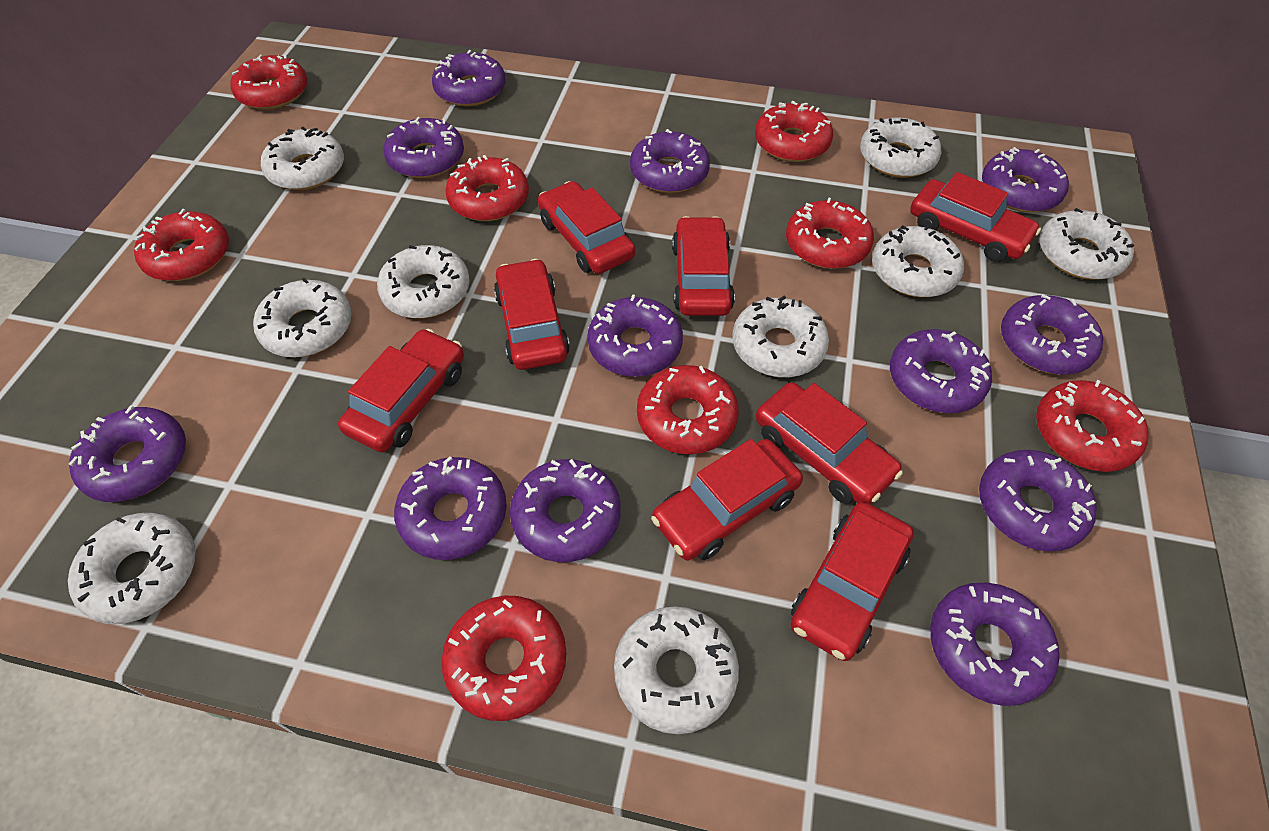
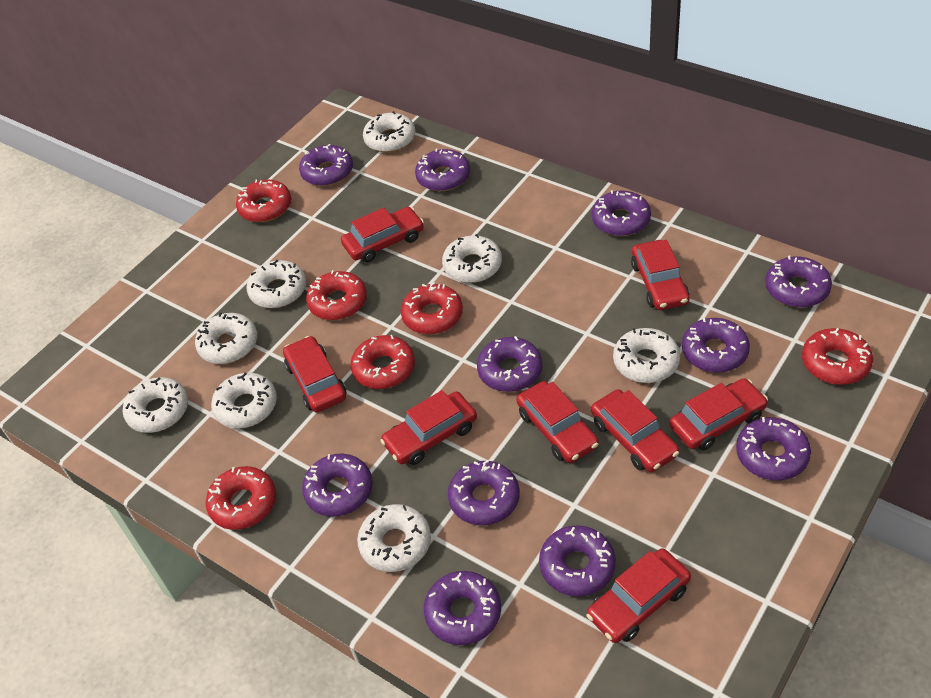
purple donut: [69,405,186,502] [383,117,464,178] [394,456,507,560] [432,50,506,107] [510,459,621,562] [587,295,683,377] [630,129,710,193] [890,329,992,413] [930,583,1060,706] [979,450,1097,551] [982,147,1069,212] [1001,294,1103,375] = 12 -> [299,144,353,186] [302,454,373,517] [415,148,470,191] [424,571,501,645] [448,460,520,525] [477,336,542,392] [539,525,616,597] [592,190,651,236] [682,318,750,373] [736,417,811,481] [765,256,832,308] = 11
red donut: [134,209,229,281] [230,55,308,110] [442,596,567,721] [445,155,529,221] [637,365,739,454] [755,101,833,162] [786,198,874,269] [1036,380,1149,472] = 8 -> [206,466,276,530] [236,179,291,222] [306,270,367,320] [350,335,415,389] [401,282,463,334] [802,328,873,385] = 6
white donut: [68,513,196,624] [253,278,352,357] [261,127,344,190] [377,245,470,318] [614,606,739,734] [732,296,829,377] [860,117,941,178] [872,225,964,297] [1039,208,1134,280] = 9 -> [123,377,188,433] [195,312,257,364] [211,373,277,428] [246,260,306,308] [357,504,431,572] [363,111,415,152] [442,234,502,283] [613,328,680,383] = 8

